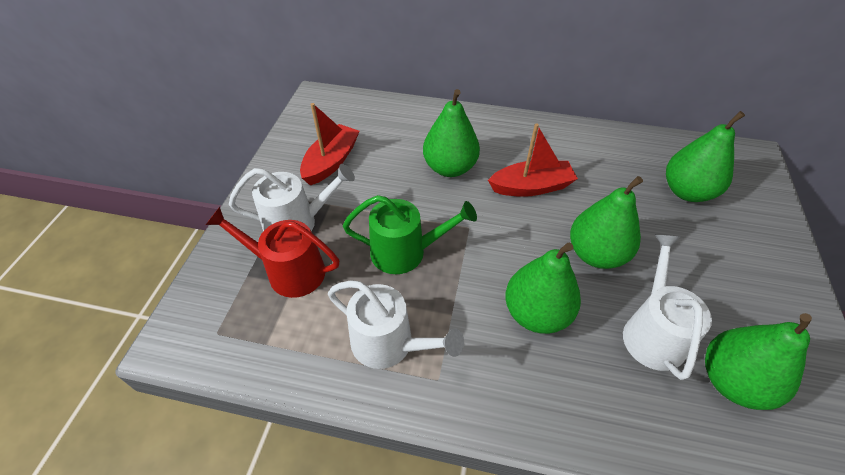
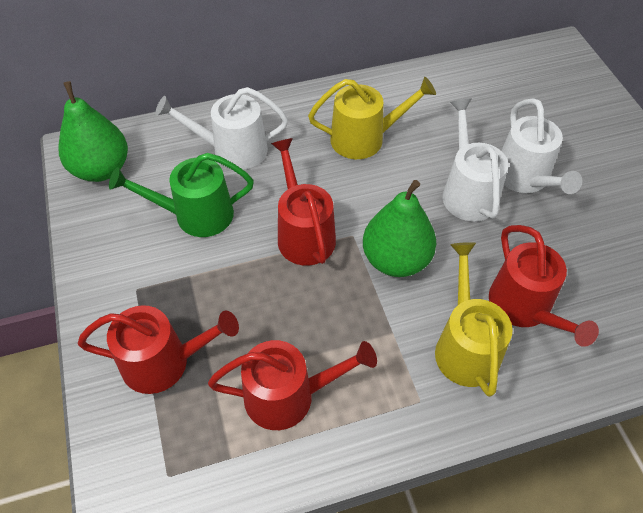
green pear: [423,89,480,177] [505,243,581,334] [570,176,643,269] [666,111,745,202] [705,313,812,410] = 5 -> [59,81,128,182] [363,180,436,277] = 2
red boat: [300,103,359,185] [488,124,578,197] = 2 -> none = 0
red watering can: [206,207,339,298] = 1 -> [78,305,239,394] [208,340,377,430] [271,138,336,265] [489,225,599,347] = 4
yellow watering can: none = 0 -> [308,77,436,159] [435,242,513,397] = 2

